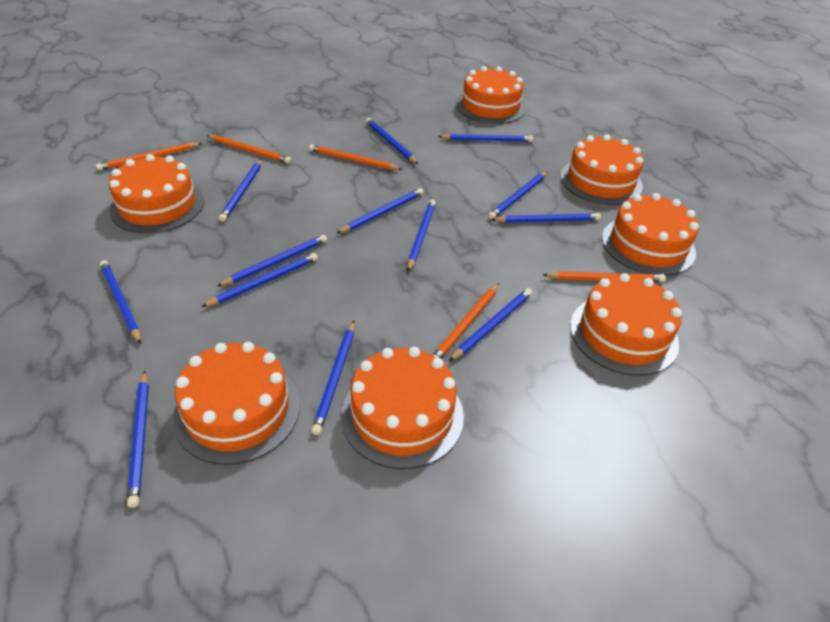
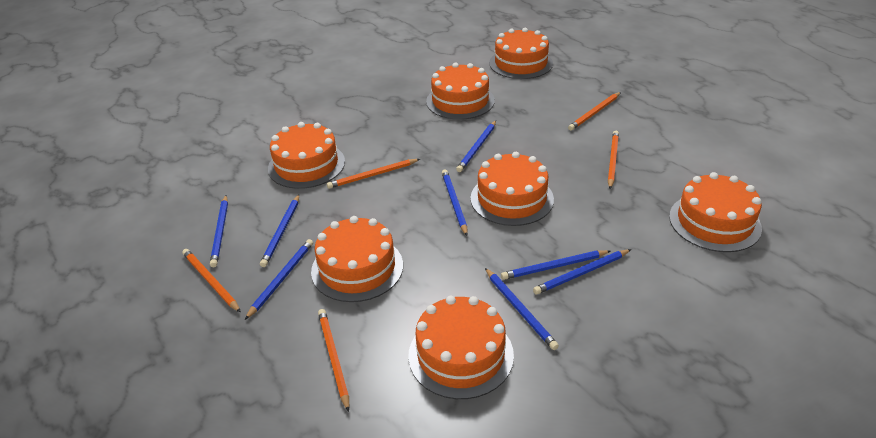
blue pencil: [100,260,141,344] [127,371,149,508] [202,253,318,307] [217,235,327,286] [219,159,262,222] [311,321,355,435] [336,188,424,234] [366,118,418,164] [407,199,436,272] [438,134,533,142] [449,288,532,361] [488,171,548,219] [491,213,601,223] = 13 -> [210,195,228,267] [245,239,313,320] [260,195,299,267] [442,169,468,236] [456,121,496,172] [485,268,559,350] [501,250,610,280] [533,249,631,294] = 8

